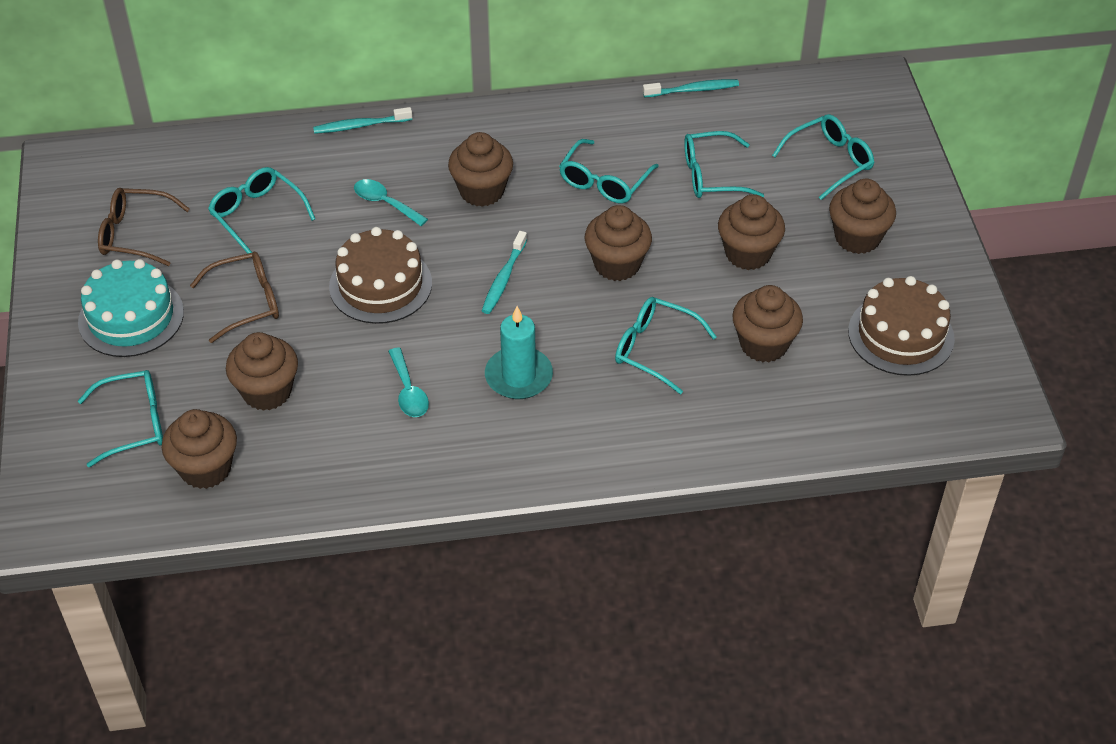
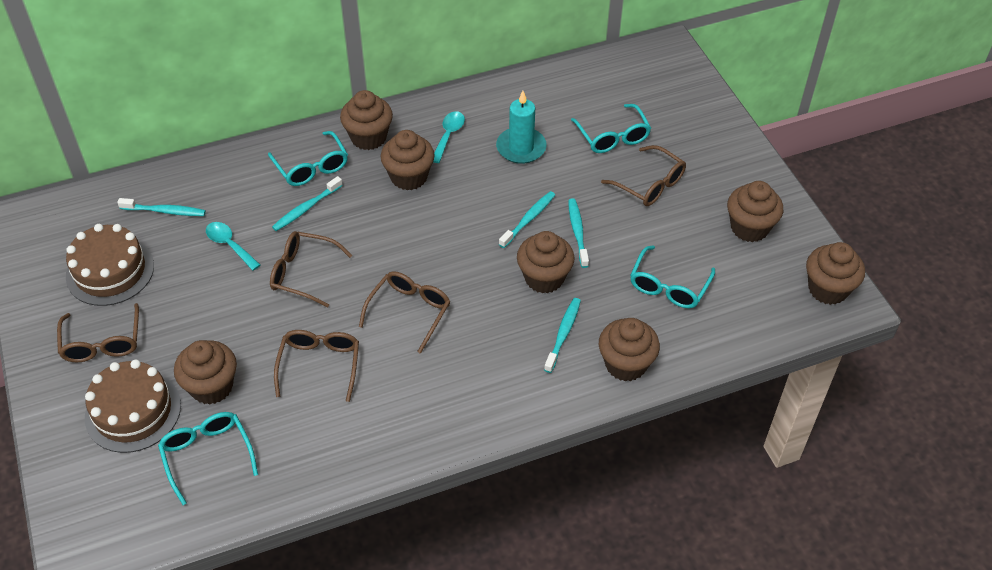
brown glasses: [98,188,190,266] [190,252,279,343] = 2 -> [57,303,139,362] [270,231,352,307] [274,330,359,402] [359,271,451,354] [601,145,686,206] = 5
turquoise cake: [78,259,184,357] = 1 -> none = 0
turquoise glasses: [78,370,163,467] [208,167,315,254] [559,139,659,203] [615,297,717,394] [684,131,764,198] [772,114,874,200] = 6 -> [158,412,258,505] [268,131,348,186] [571,104,651,153] [630,246,715,308] = 4
turquoise toothbrush: [313,107,412,134] [482,231,527,314] [643,79,739,97] = 3 -> [117,198,206,216] [272,176,343,231] [499,191,555,248] [544,298,581,373] [568,198,589,268] = 5

